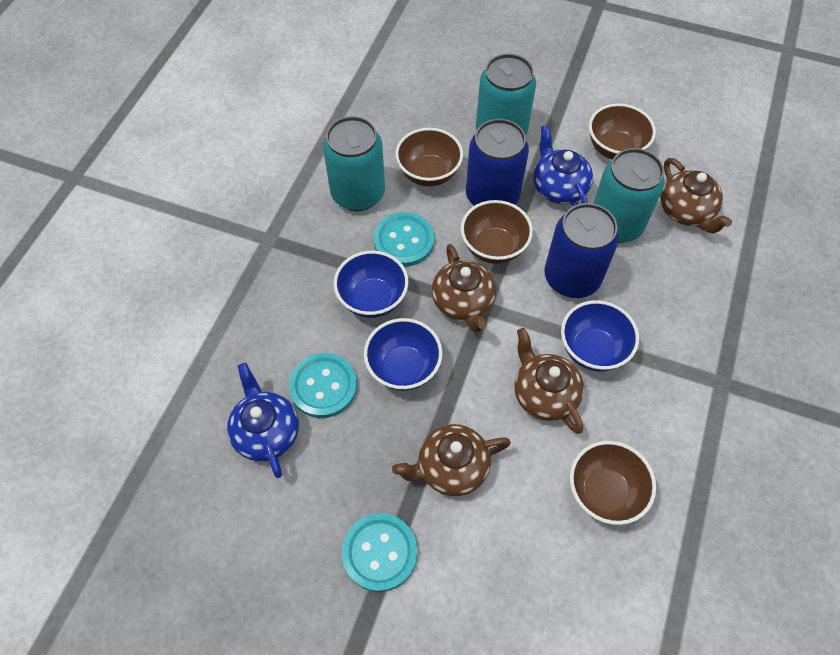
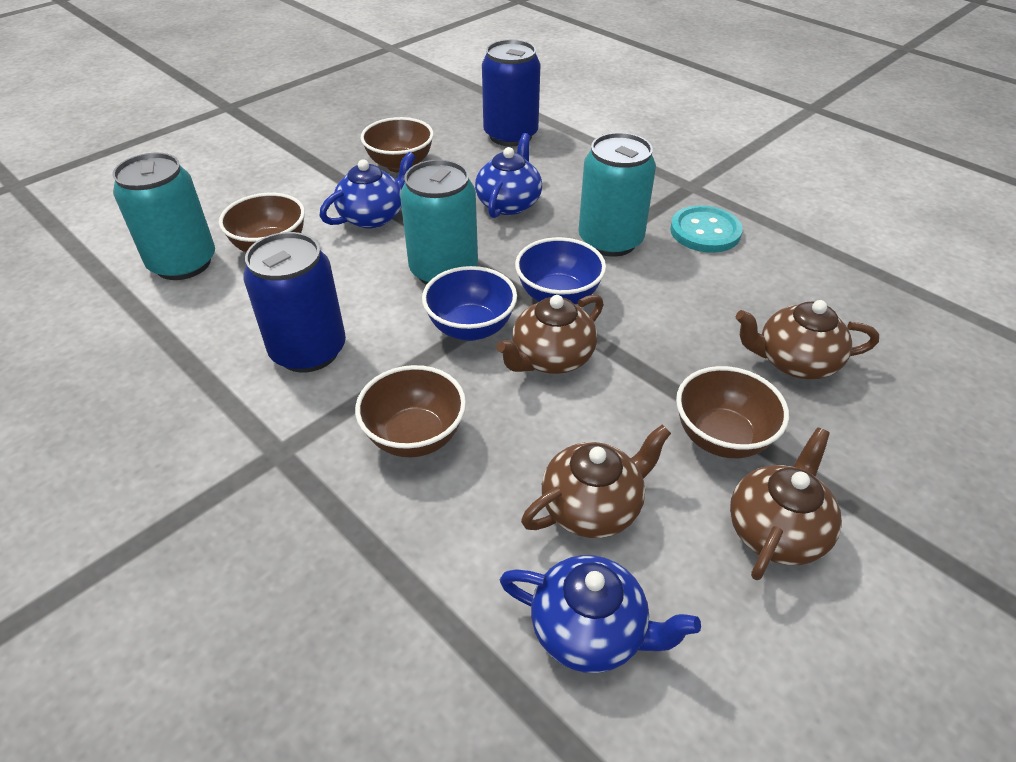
blue bowl: [334,251,408,318] [364,318,442,391] [561,300,639,371] = 3 -> [422,266,517,341] [515,237,606,305] = 2
blue teapot: [227,363,299,478] [533,125,593,206] = 2 -> [320,152,416,229] [475,133,542,218] [500,555,701,673] = 3
turquoise button: [289,353,357,418] [342,513,417,592] [373,212,435,267] = 3 -> [670,205,743,253] = 1

